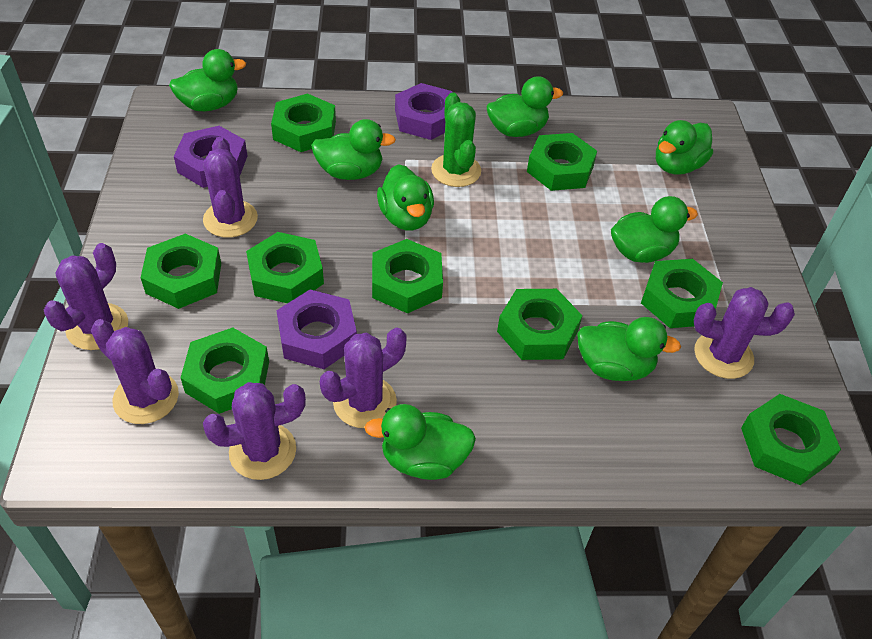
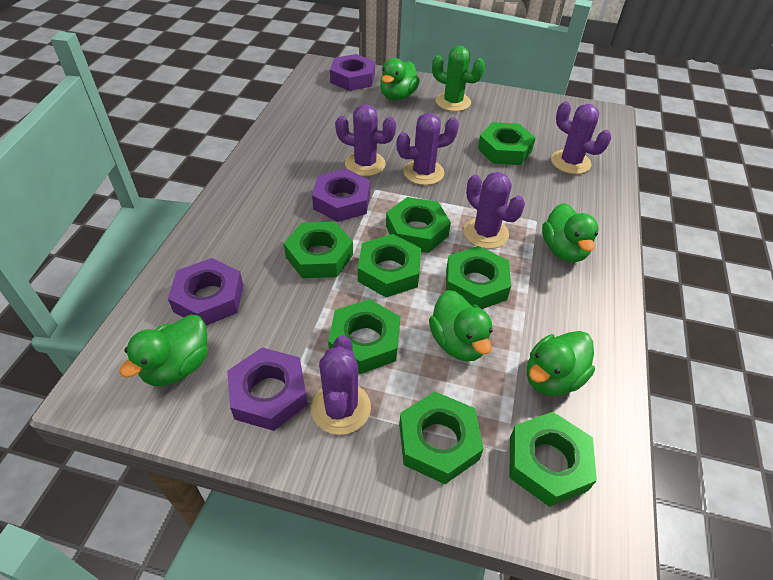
green duck: [169,49,246,111] [311,119,396,180] [364,404,476,480] [377,164,434,231] [486,76,563,137] [577,317,681,381] [611,196,698,263] [656,120,713,175] = 8 -> [119,315,208,386] [380,58,420,101] [429,290,493,362] [527,331,595,396] [542,203,599,262] = 5
green nut: [140,234,221,309] [181,327,269,414] [246,232,324,303] [271,93,336,152] [372,239,443,313] [497,289,583,360] [527,133,597,191] [641,259,723,328] [741,394,841,485] = 9 -> [284,222,353,278] [328,299,400,374] [358,234,421,297] [386,197,451,253] [399,392,484,484] [446,246,511,309] [478,122,536,165] [509,412,597,507] = 8
purple cactus: [44,243,128,350] [91,319,179,424] [203,137,258,238] [203,382,306,480] [320,328,407,428] [694,287,795,379] = 6 -> [311,335,371,435] [335,104,396,176] [396,113,459,185] [464,172,525,249] [551,101,611,174] = 5
purple nut: [174,126,247,188] [276,290,357,369] [395,83,453,140] = 3 -> [168,258,243,325] [227,348,308,431] [312,169,370,222] [330,54,375,91] = 4

